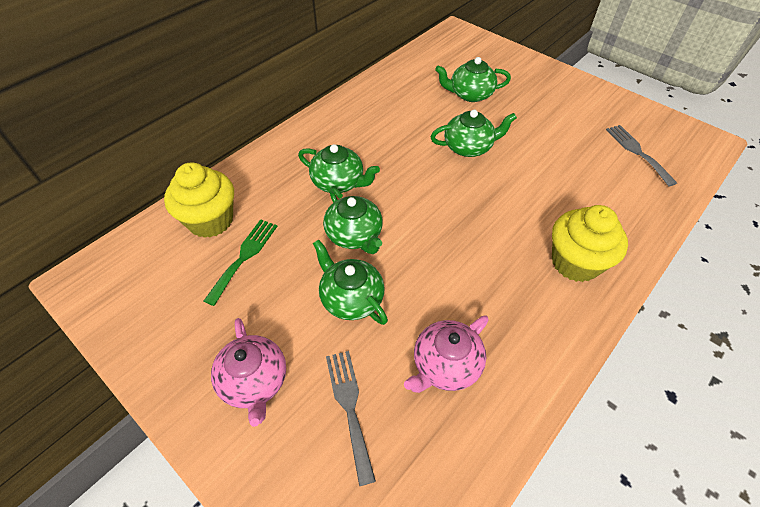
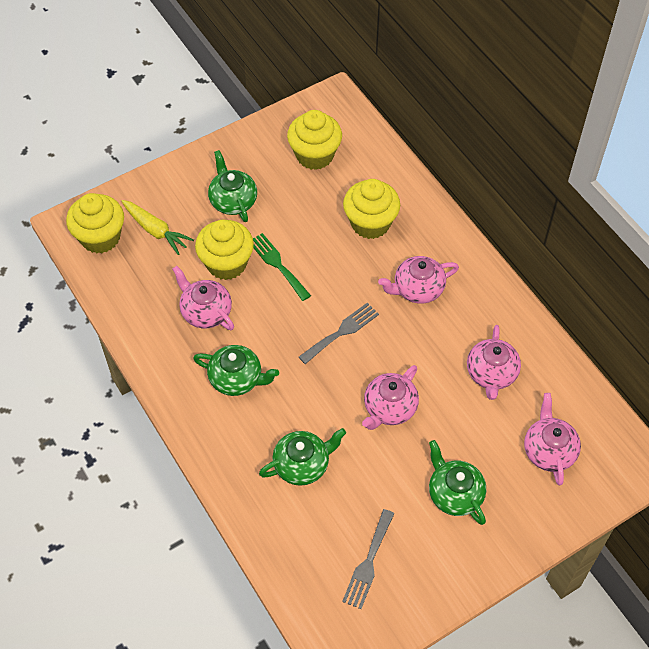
green teapot: [298,144,380,193] [313,240,388,325] [323,187,383,254] [430,110,517,157] [435,57,511,102] = 5 -> [193,345,279,396] [208,150,257,222] [259,428,346,486] [429,440,486,525] = 4
pink teapot: [211,318,286,427] [404,315,489,393] = 2 -> [172,266,234,330] [362,365,419,430] [378,256,459,303] [467,325,521,400] [524,393,581,485] = 5
yellow carrot: none = 0 -> [122,200,194,255] = 1
yellow cupcake: [164,162,234,238] [552,205,628,282] = 2 -> [66,193,124,253] [195,220,254,280] [287,110,342,170] [343,179,400,239] = 4

